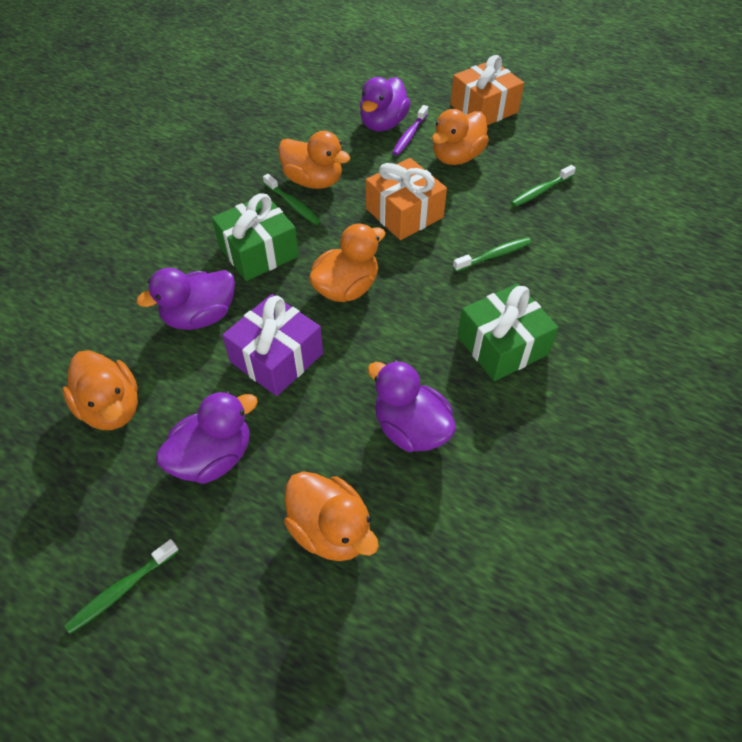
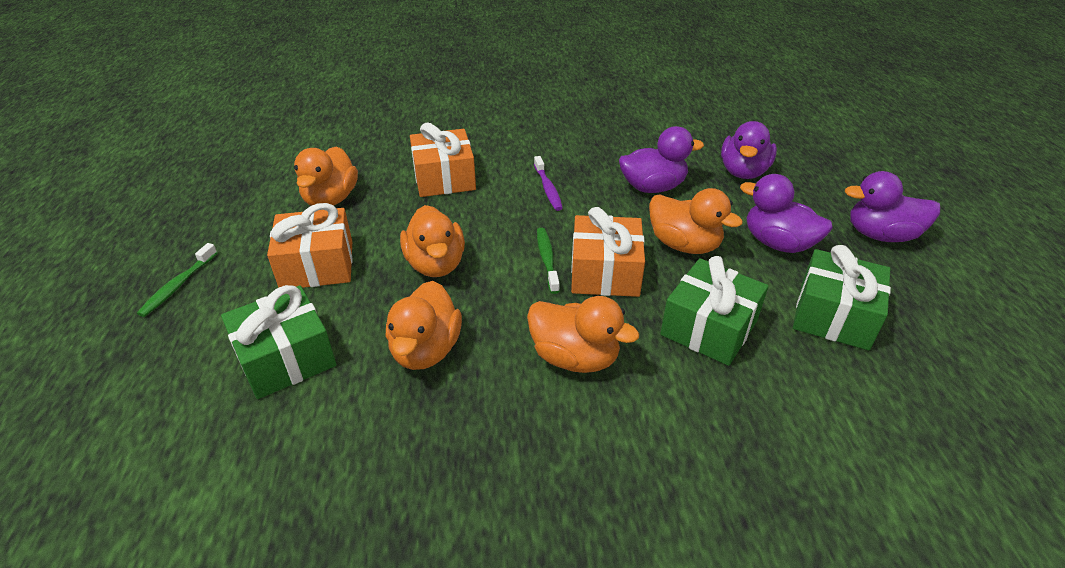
green gift: [212,193,299,281] [457,284,558,381] = 2 -> [221,285,336,399] [660,256,768,366] [793,245,891,350] = 3
green toothbrush: [64,539,179,634] [263,174,320,225] [453,237,532,272] [511,165,576,207] = 4 -> [137,243,217,317] [537,228,560,294] = 2
orange gift: [366,158,447,240] [450,55,524,125] = 2 -> [267,203,353,288] [410,122,476,197] [571,207,645,297] = 3
purple gift: [222,294,323,396] = 1 -> none = 0

